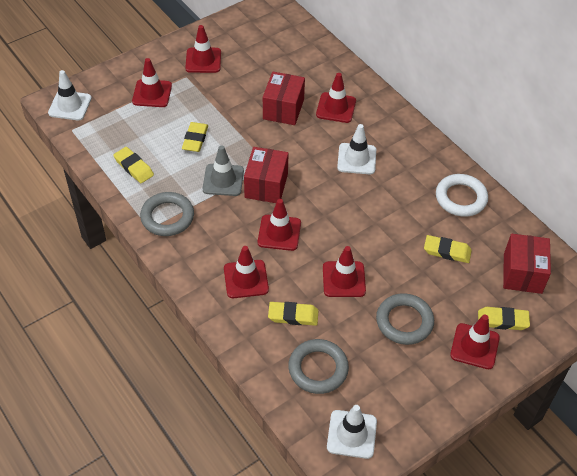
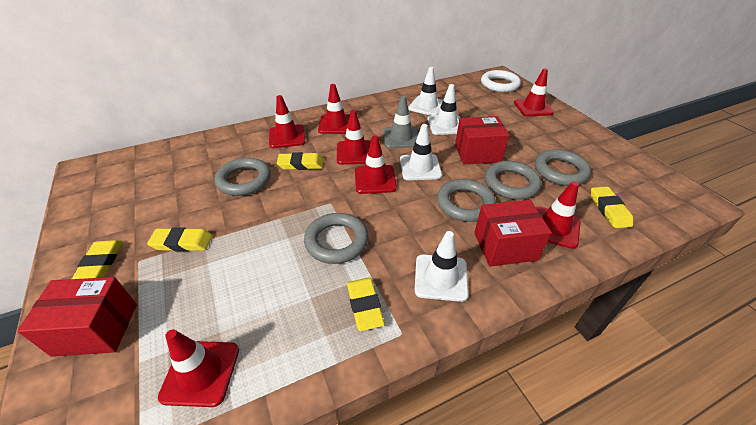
grey ring: [140,192,194,236] [288,339,349,394] [376,293,434,345] = 3 -> [215,157,271,196] [304,213,368,264] [437,179,496,222] [485,161,541,200] [535,149,591,186] = 5
white traffic cone: [48,70,92,121] [327,405,377,459] [337,124,376,174] = 3 -> [400,124,442,180] [408,67,443,115] [415,231,469,302] [427,84,460,135] = 4

